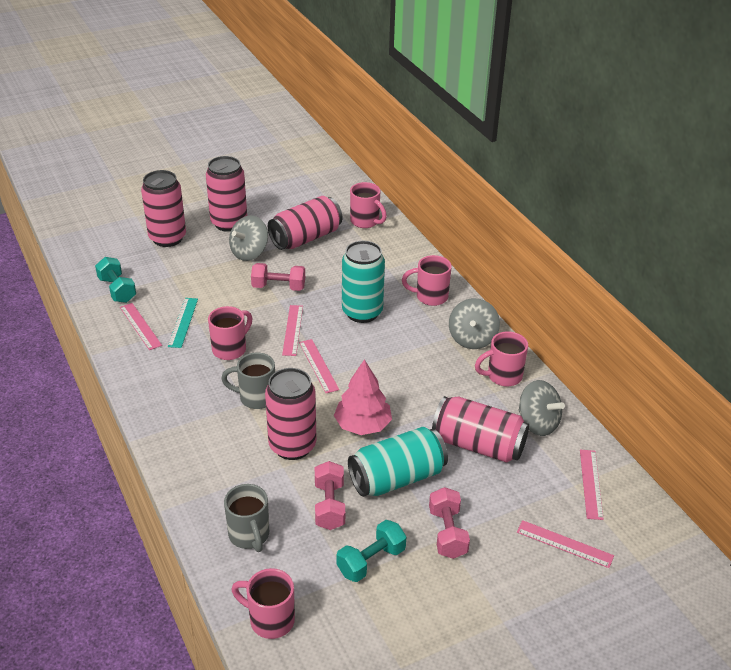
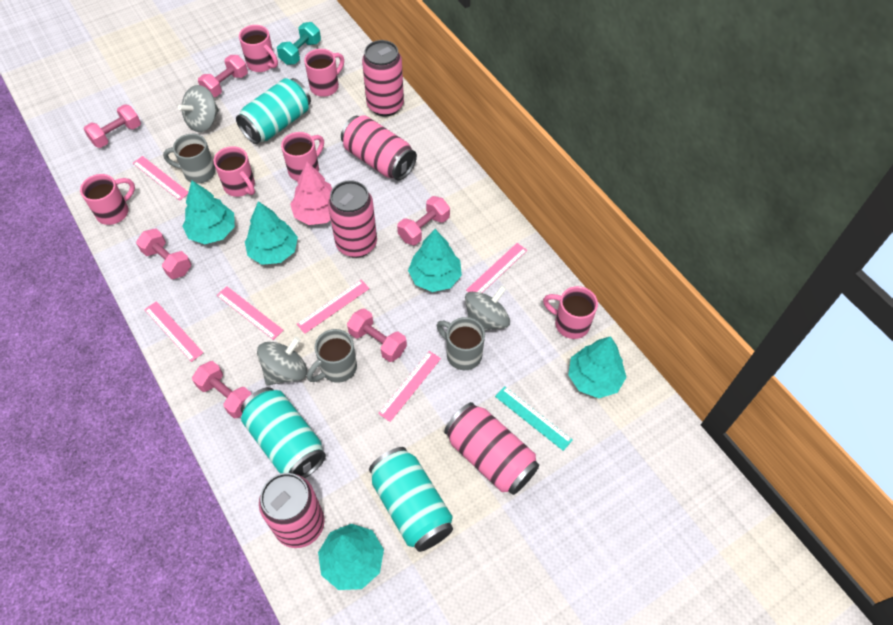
grey mug: [221,352,275,409] [224,484,269,552] = 2 -> [163,134,216,184] [307,329,357,383] [437,317,485,370] = 3
pink dumbbell: [251,263,305,291] [315,461,345,530] [429,487,470,559] = 3 -> [84,104,141,148] [136,229,191,279] [192,361,252,418] [198,55,248,97] [347,308,407,362] [397,196,450,245] = 6
pink mug: [208,306,253,360] [232,568,295,639] [350,182,387,228] [402,255,452,306] [475,331,528,386] = 5 -> [80,174,135,225] [214,146,255,197] [239,25,278,72] [281,132,324,181] [304,49,344,97] [543,286,598,339] = 6
pink ruler: [120,303,162,350] [282,305,303,356] [299,339,339,393] [517,520,614,568] [580,450,604,520] = 5 -> [133,156,188,201] [144,301,203,362] [217,286,284,340] [297,280,370,334] [378,351,441,422] [466,243,527,293] = 6
turquoise can: [342,241,385,323] [348,427,448,497] = 2 -> [236,78,311,144] [241,387,326,478] [369,447,453,552] = 3
turquoise dumbbell: [95,257,136,303] [336,520,407,582] = 2 -> [277,22,321,65] = 1
turquoise tree: none = 0 -> [183,181,235,244] [245,201,298,265] [318,524,384,590] [408,229,462,292] [568,336,626,398] = 5

